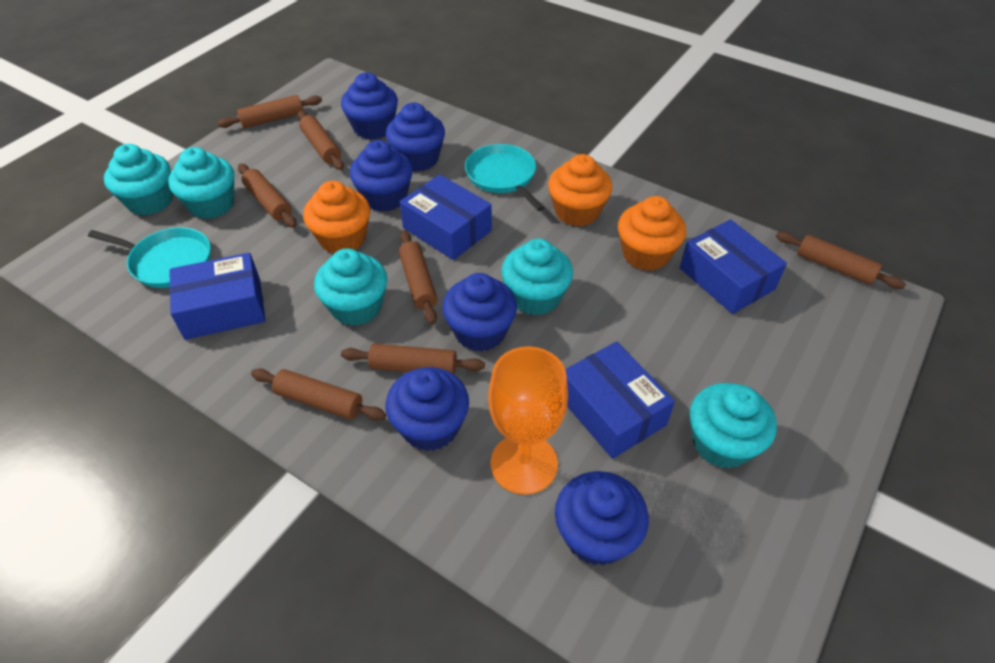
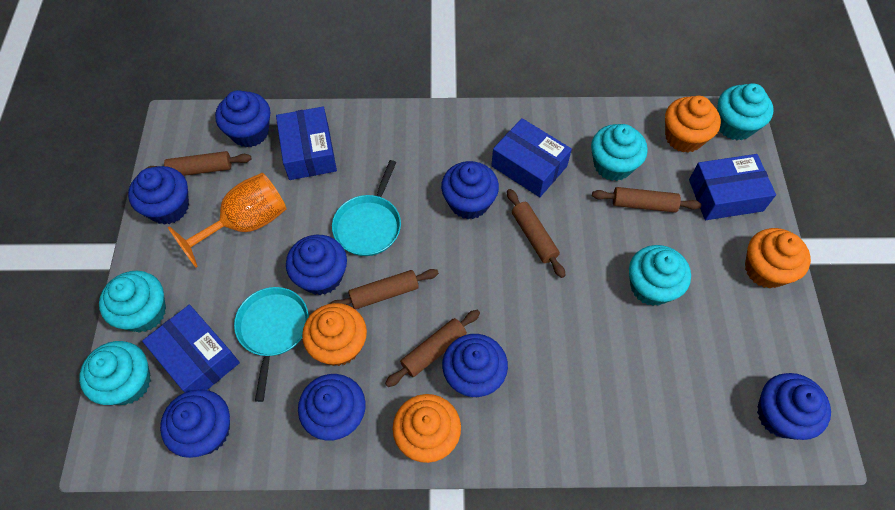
blue cupcake: [341,73,398,140] [350,140,413,212] [386,103,445,172] [386,367,469,451] [442,273,517,352] [555,471,649,566] = 6 -> [128,166,189,225] [160,389,230,458] [215,90,270,147] [286,235,347,295] [298,374,366,441] [441,161,499,219] [442,334,508,397] [757,373,831,440] = 8
brown rolling pin: [217,95,322,128] [238,164,297,228] [251,368,386,421] [297,110,344,170] [341,343,485,374] [399,230,438,325] [776,231,906,289] = 7 -> [147,151,251,176] [329,269,439,309] [385,310,480,387] [507,189,566,278] [592,187,702,213] = 5
orange cupcake: [303,181,370,254] [548,154,612,226] [618,196,686,271] = 3 -> [302,303,367,366] [393,394,461,463] [665,96,721,153] [745,228,811,288] = 4

